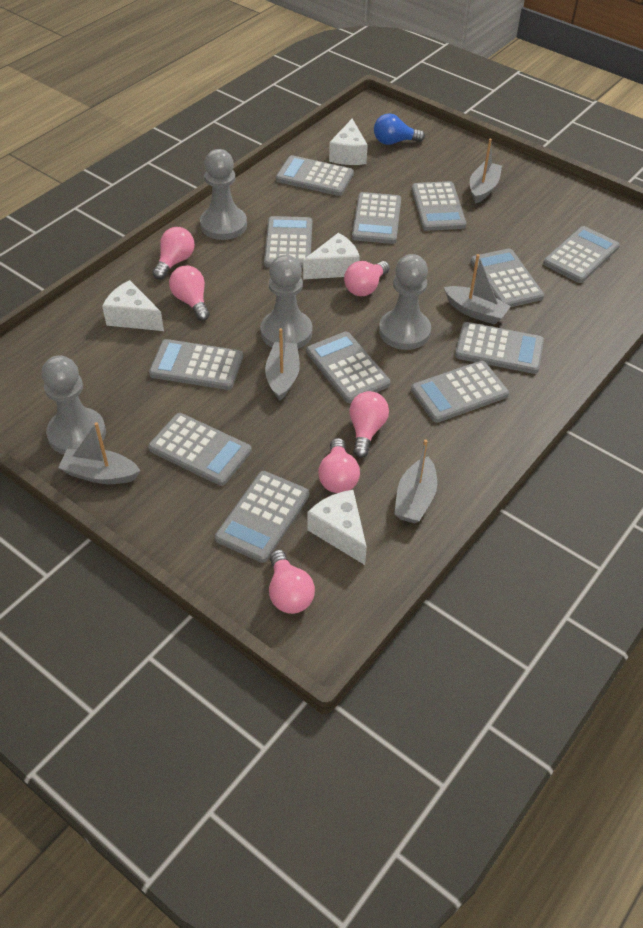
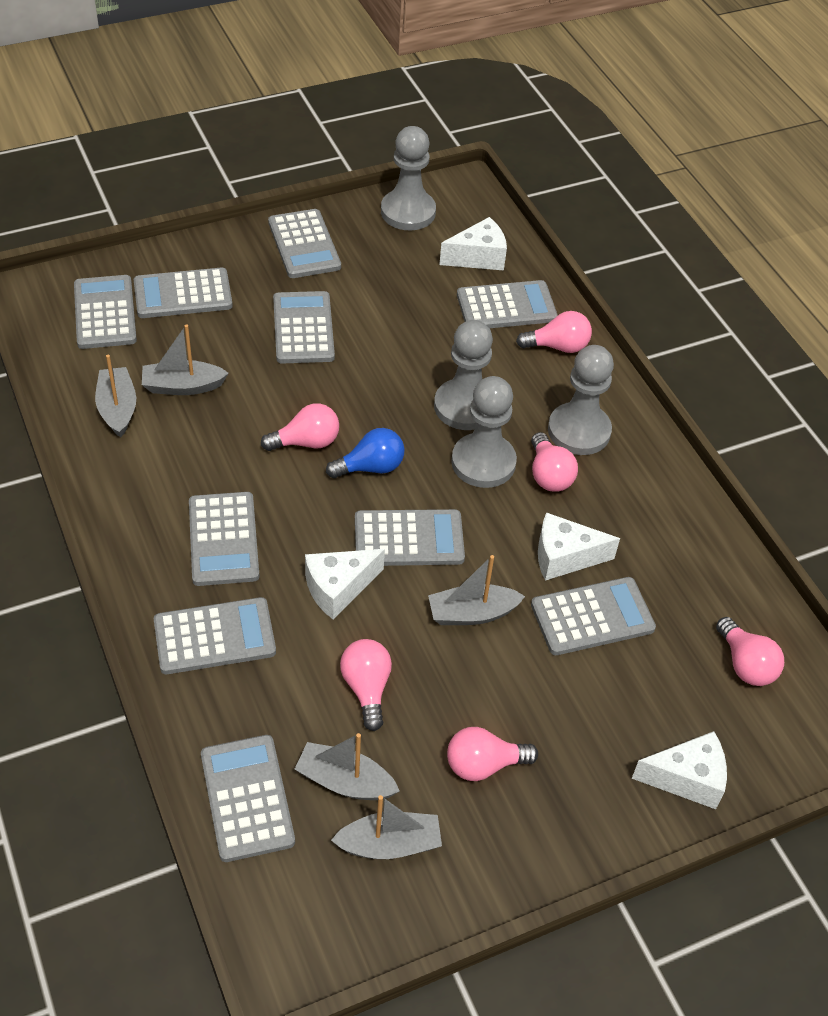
grey calculator: [148,413,252,486] [149,339,243,390] [215,471,309,563] [264,216,312,269] [276,155,354,196] [306,332,391,403] [352,192,401,244] [411,361,509,423] [412,181,466,231] [455,322,544,374] [471,248,544,307] [543,226,620,283] = 12 -> [74,275,137,349] [134,268,233,318] [154,597,276,674] [189,492,259,586] [201,735,295,862] [268,209,341,278] [273,291,335,364] [355,509,465,566] [457,280,558,328] [531,577,656,655] = 10

